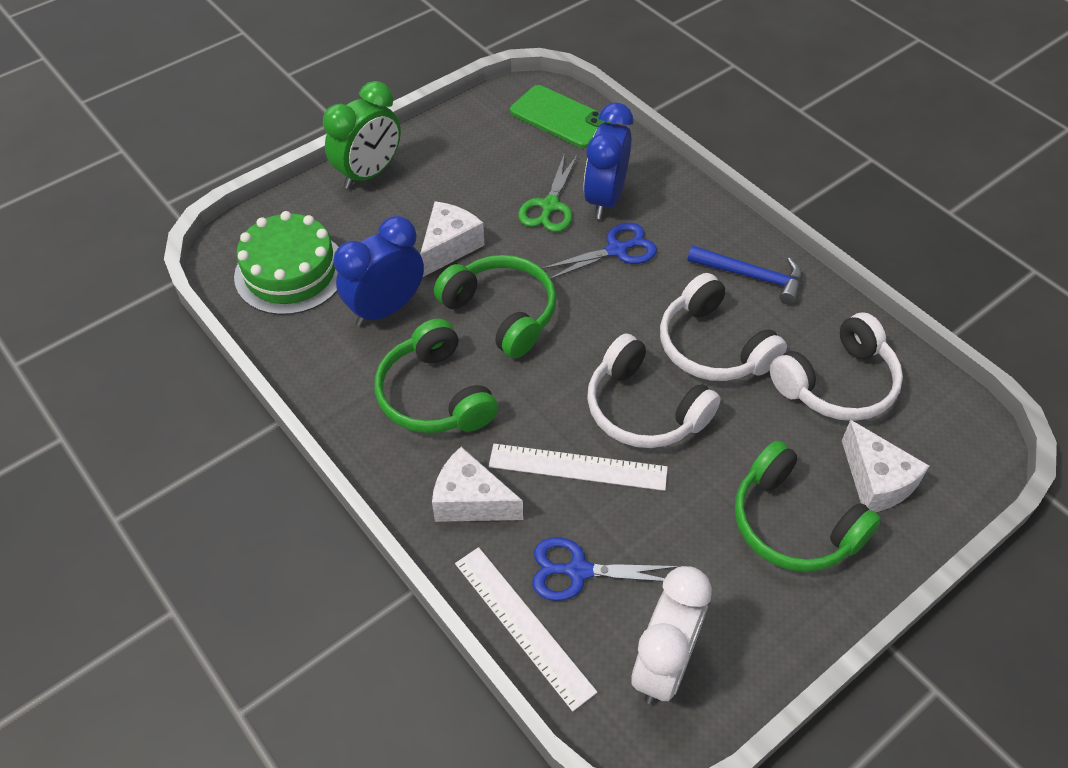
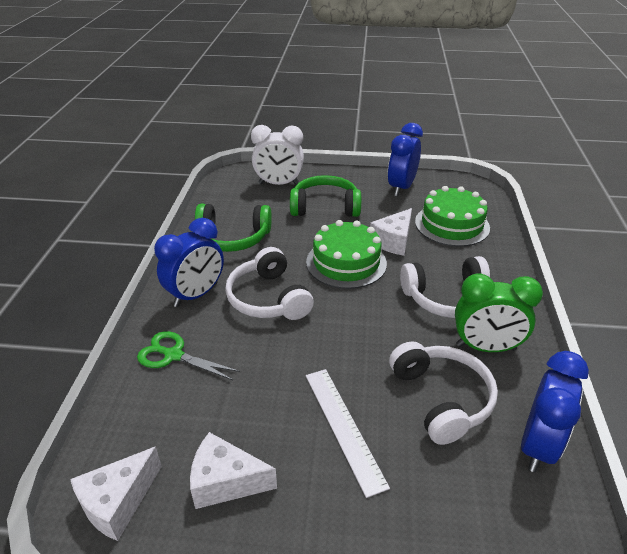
blue clock: [334,216,424,326] [583,103,633,219] = 2 -> [154,218,224,307] [388,123,423,196] [521,351,589,472] = 3
blue hammer: [688,245,802,305] = 1 -> none = 0
blue scissors: [532,537,680,601] [542,223,657,279] = 2 -> none = 0
green cake: [234,211,338,315] = 1 -> [306,220,387,289] [415,186,490,247] = 2
green headphones: [375,319,498,433] [434,255,557,358] [735,440,881,572] = 3 -> [195,204,272,252] [290,175,361,217] = 2
green phone: [510,85,611,148] = 1 -> none = 0
white ruler: [455,547,597,711] [489,444,668,491] = 2 -> [306,369,390,498] = 1

